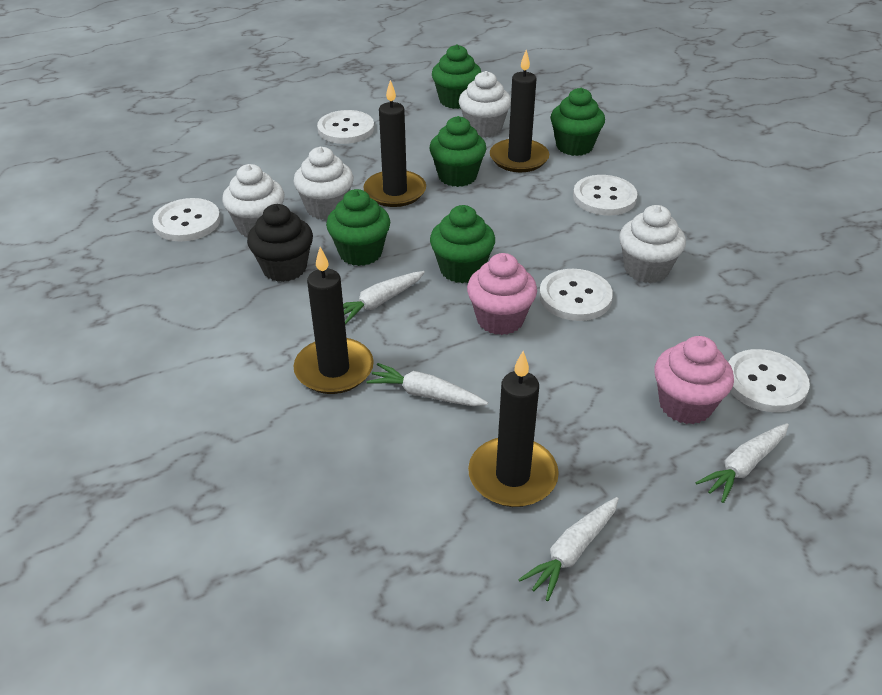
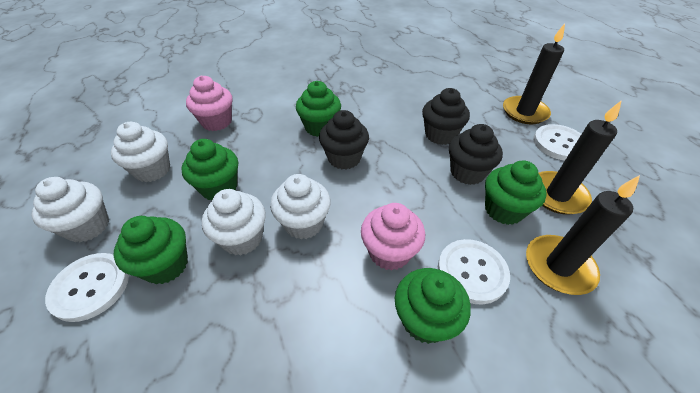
black candle: [293,247,374,394] [364,80,426,207] [468,351,559,507] [490,50,549,172] = 4 -> [503,24,565,124] [526,175,640,295] [538,100,622,215] = 3
black cupcake: [247,204,313,282] = 1 -> [319,110,369,169] [422,88,470,145] [449,124,503,185] = 3
white button: [152,198,220,241] [317,110,374,144] [539,269,613,321] [573,175,637,215] [728,349,810,412] = 5 -> [45,253,129,322] [438,239,510,305] [533,124,581,161] = 3
white carrot: [343,271,425,325] [366,363,488,406] [518,497,619,601] [696,423,789,503] = 4 -> none = 0

